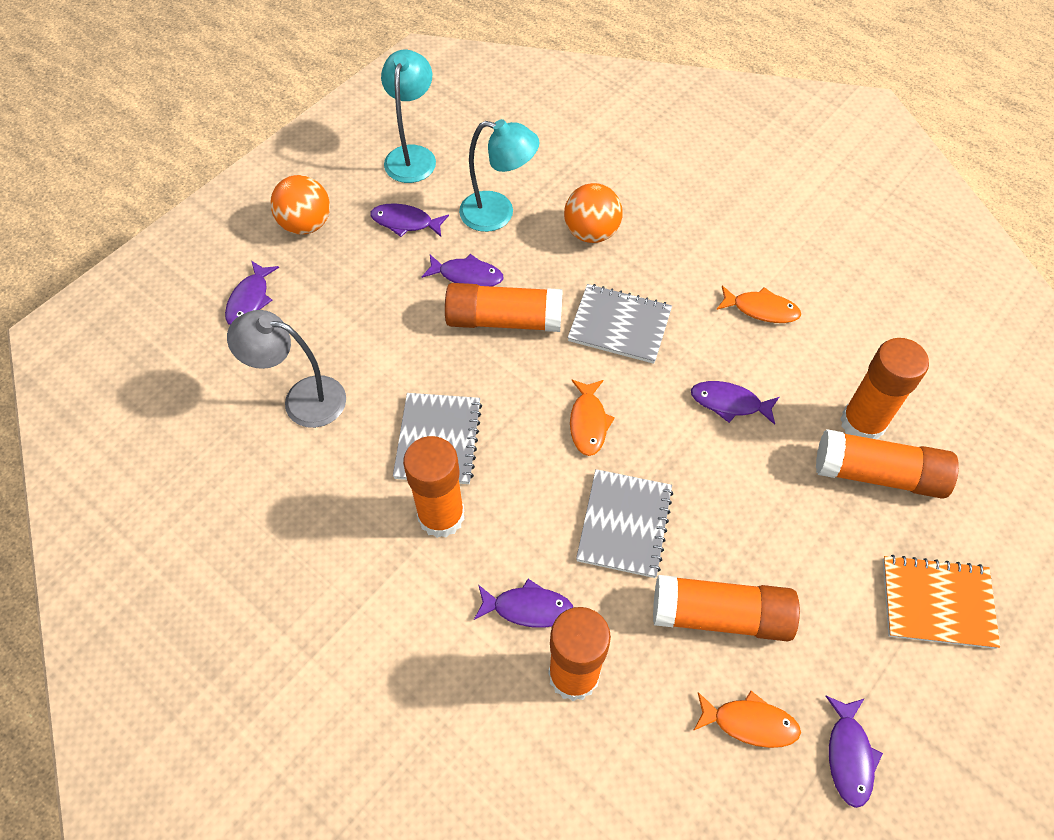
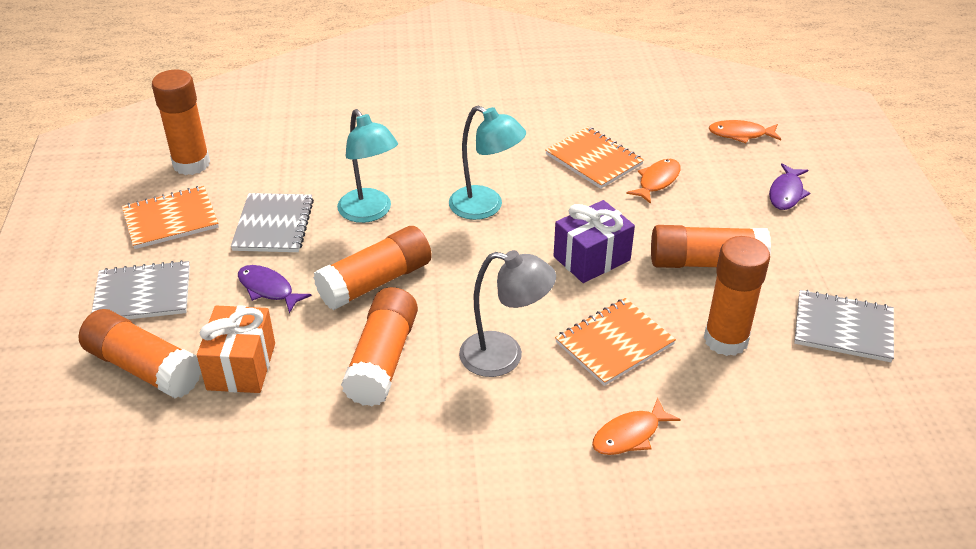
orange ball: [270,175,330,235] [564,183,622,243] = 2 -> none = 0
orange gift: none = 0 -> [197,305,275,393] = 1
orange notebook: [883,555,1000,649] = 1 -> [122,186,219,249] [545,126,644,189] [555,298,676,386] = 3
purple fish: [225,261,279,325] [370,204,449,237] [422,254,504,287] [474,579,573,628] [691,381,779,425] [826,696,883,808] = 6 -> [238,265,312,313] [769,164,810,210] = 2
purple gift: none = 0 -> [554,200,635,283] = 1

